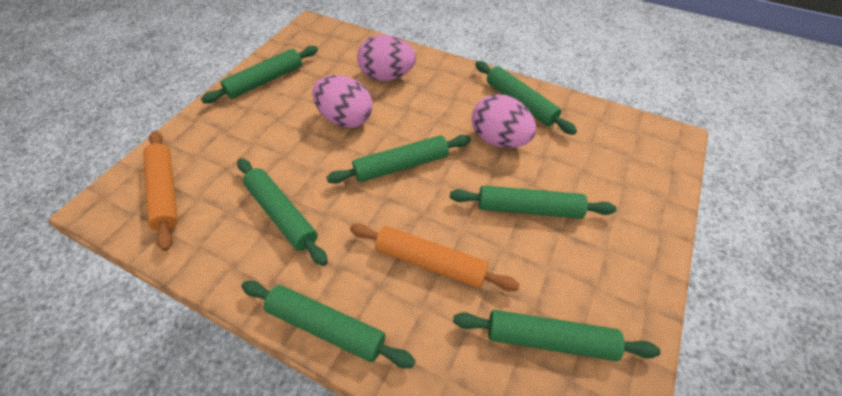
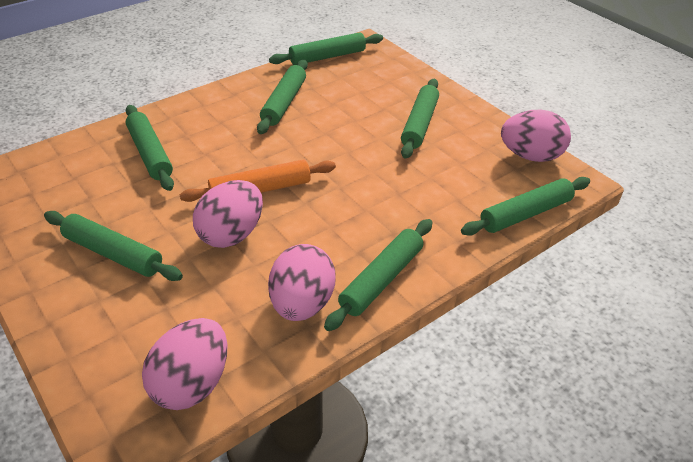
orange rolling pin: [143,131,178,251] [350,224,520,292] = 2 -> [179,159,336,202] = 1
pink egg: [312,75,373,128] [357,35,416,81] [472,94,536,148] = 3 -> [142,318,228,410] [193,180,263,248] [268,244,336,321] [501,110,571,162] = 4

